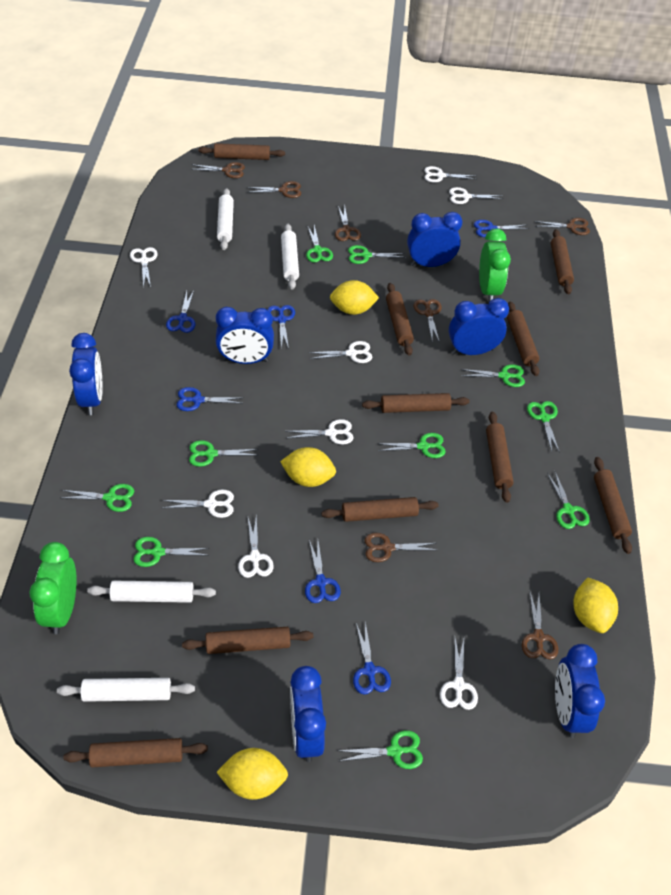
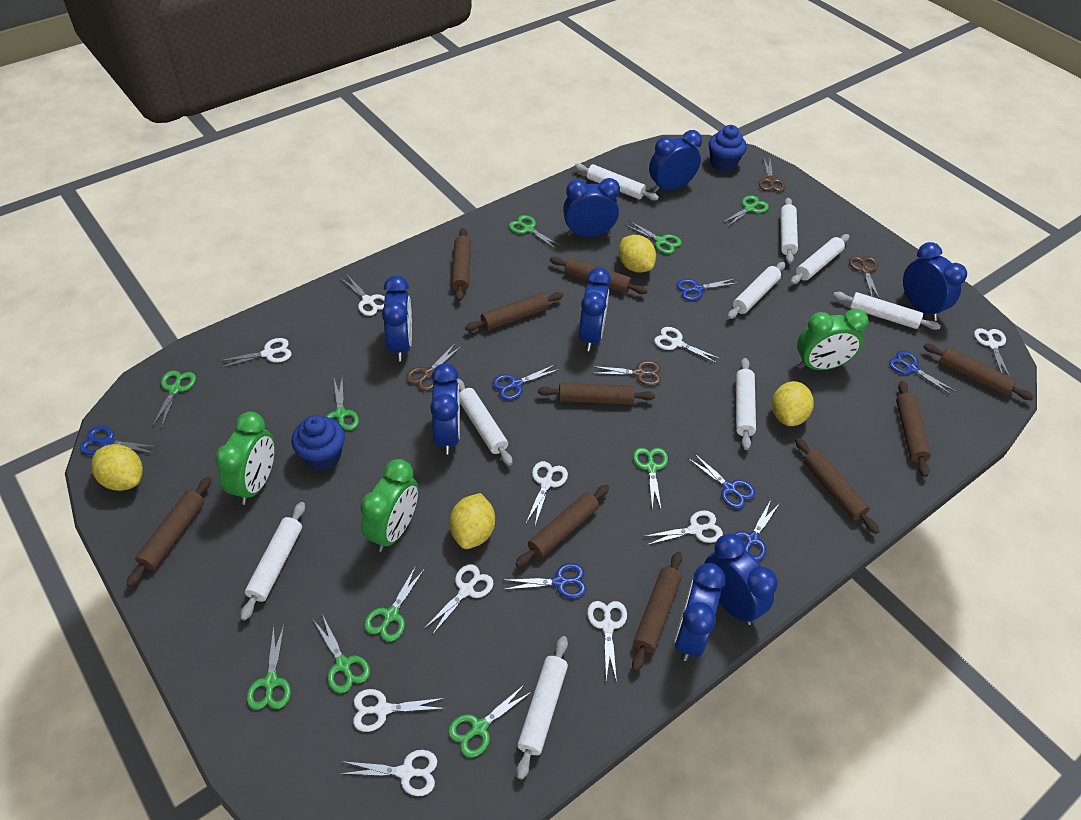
blue clock: [69,333,103,415] [215,307,274,364] [290,666,326,762] [407,212,462,267] [449,298,509,355] [555,644,605,738] = 6 -> [382,276,412,361] [430,364,460,454] [563,178,620,237] [579,268,611,351] [649,130,702,193] [674,563,726,661] [704,534,777,625] [903,242,967,321] = 8
blue cupcake: none = 0 -> [291,415,345,470] [709,125,747,171] = 2
blue scissors: [166,290,195,333] [177,387,243,411] [267,305,295,349] [305,540,341,603] [353,622,391,695] [474,220,530,237] = 6 -> [80,426,159,455] [492,364,560,400] [503,563,587,599] [676,278,738,301] [687,453,756,509] [735,500,780,562] [889,351,957,396] = 7
brown scissors: [191,162,245,178] [247,181,301,198] [335,206,361,241] [364,533,437,562] [413,299,442,343] [522,592,558,659] [534,218,590,235] = 7 -> [406,344,462,391] [592,361,661,386] [759,157,785,192] [849,256,879,298] = 4
green clock: [29,542,77,634] [479,228,511,301] = 2 -> [215,412,275,505] [360,459,418,552] [797,309,869,370] = 3
white rolling pin: [57,678,195,702] [87,581,216,603] [217,188,234,250] [281,224,299,290] = 4 -> [240,502,305,621] [456,379,513,466] [517,636,568,780] [574,163,659,201] [728,262,785,319] [736,358,756,450] [780,198,798,264] [790,234,849,284] [833,292,941,330] = 9
white scissors: [130,247,158,288] [162,489,234,518] [238,516,274,578] [286,419,353,445] [309,341,372,363] [424,166,476,182] [440,638,478,710] [449,187,503,204] = 8 -> [220,338,292,368] [340,274,385,316] [340,750,437,796] [353,689,446,732] [424,564,494,635] [526,461,568,525] [587,601,627,682] [643,510,723,545] [654,327,721,364] [974,328,1010,377] = 10

